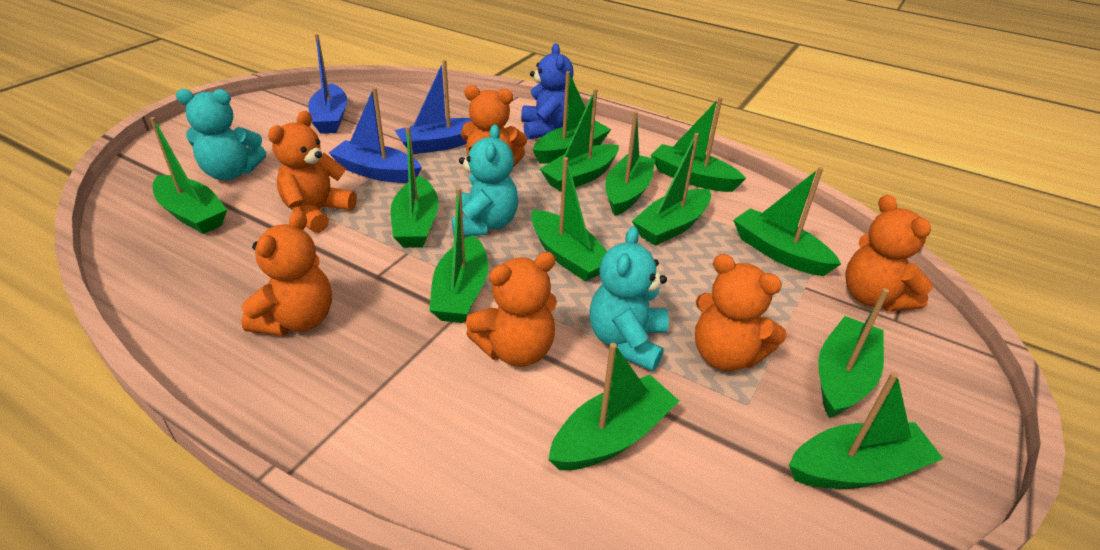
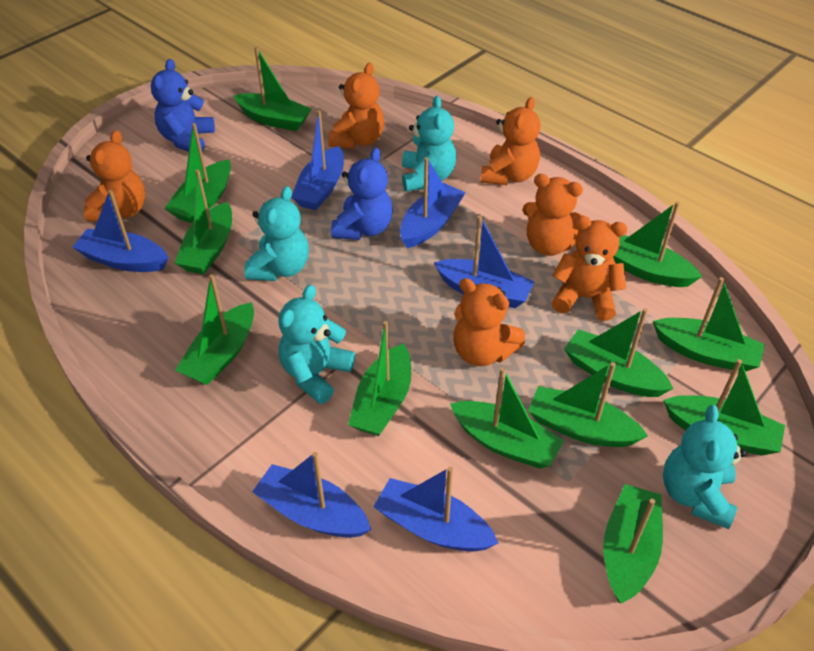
blue boat: [308,34,348,134] [329,88,422,183] [395,60,472,154] = 3 -> [73,190,169,272] [252,452,371,538] [291,110,344,210] [373,467,498,552] [400,157,466,248] [434,216,535,308] = 6
blue teddy bear: [521,43,574,139] = 1 -> [151,59,215,152] [331,148,393,240] = 2
green boat: [150,117,227,234] [390,126,439,248] [429,187,488,323] [531,157,607,281] [533,71,611,163] [540,89,619,192] [548,343,679,470] [605,111,655,216] [632,133,711,246] [651,97,746,192] [733,167,841,276] [789,372,943,489] [818,288,889,418] = 13 -> [164,123,231,223] [175,169,232,274] [175,274,254,385] [233,47,311,131] [348,321,411,436] [450,367,564,468] [528,362,648,447] [564,308,674,397] [603,484,663,604] [613,201,703,287] [653,277,765,372] [663,359,785,456] = 12
turquoise teddy bear: [176,89,266,180] [452,125,518,237] [589,226,669,371] = 3 -> [244,186,309,281] [278,285,355,404] [402,96,456,191] [663,405,747,529] = 4

